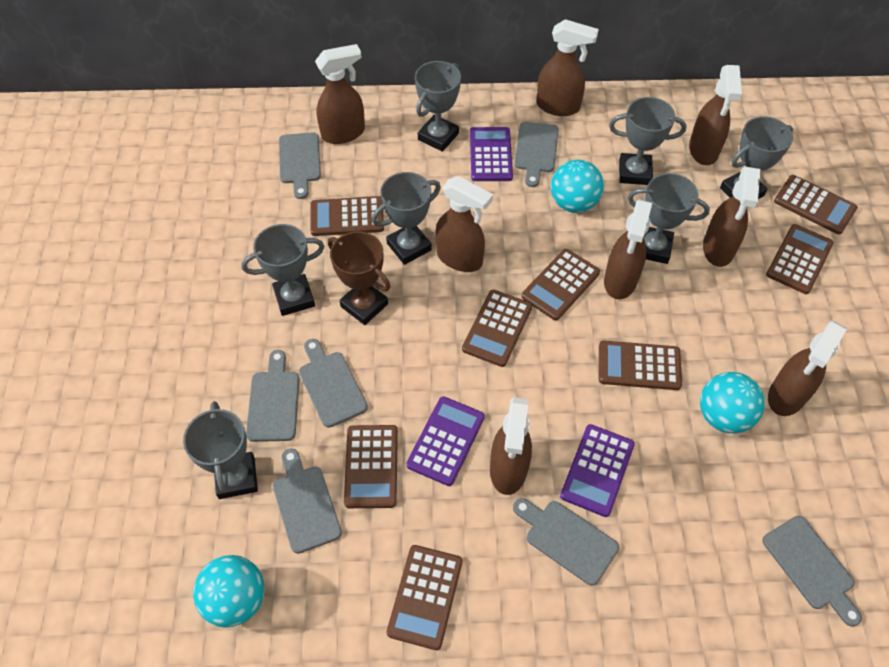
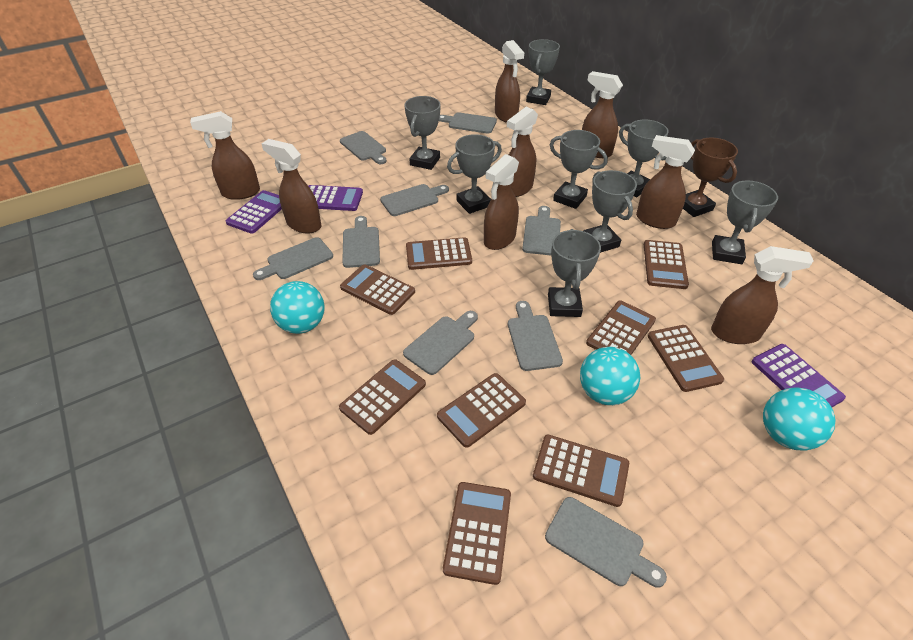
brown calculator: [310,196,384,236] [344,425,398,508] [387,545,462,650] [462,290,532,367] [522,249,600,320] [599,341,682,390] [766,224,834,294] [774,175,858,234] = 8 -> [339,359,426,435] [340,264,415,315] [406,237,472,270] [437,373,526,448] [443,482,511,585] [533,435,629,507] [586,300,656,355] [644,240,689,289] [648,325,724,392] = 9
grey cutting board: [246,350,300,442] [273,448,342,554] [279,132,321,199] [299,339,368,428] [513,498,619,586] [514,122,559,187] [762,516,862,627] = 7 -> [253,237,333,280] [340,131,386,164] [342,216,380,268] [380,184,449,216] [403,311,478,375] [439,112,497,134] [508,301,563,371] [522,206,561,255] [545,497,667,588] = 9
grey trophy: [183,401,258,499] [241,224,325,316] [372,172,441,265] [415,61,461,152] [609,97,687,185] [628,173,710,264] [720,116,793,199] = 7 -> [404,96,441,170] [447,134,502,214] [526,39,560,105] [548,229,601,317] [550,130,608,209] [583,170,637,253] [619,120,668,197] [712,180,778,264] = 8

